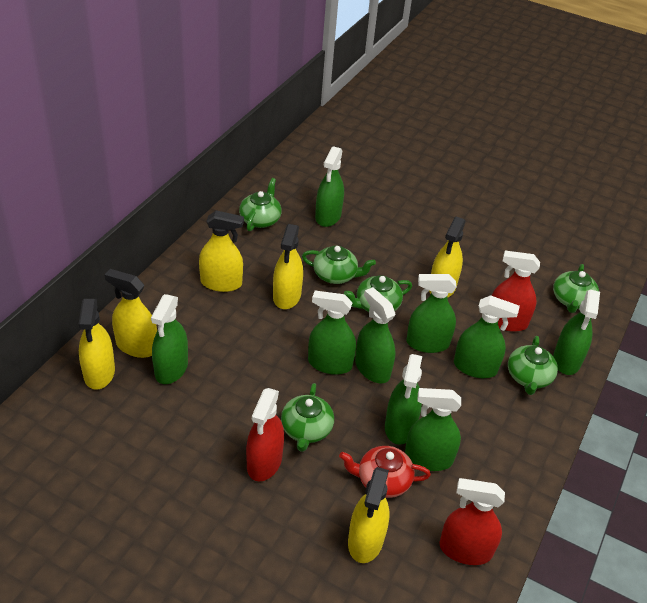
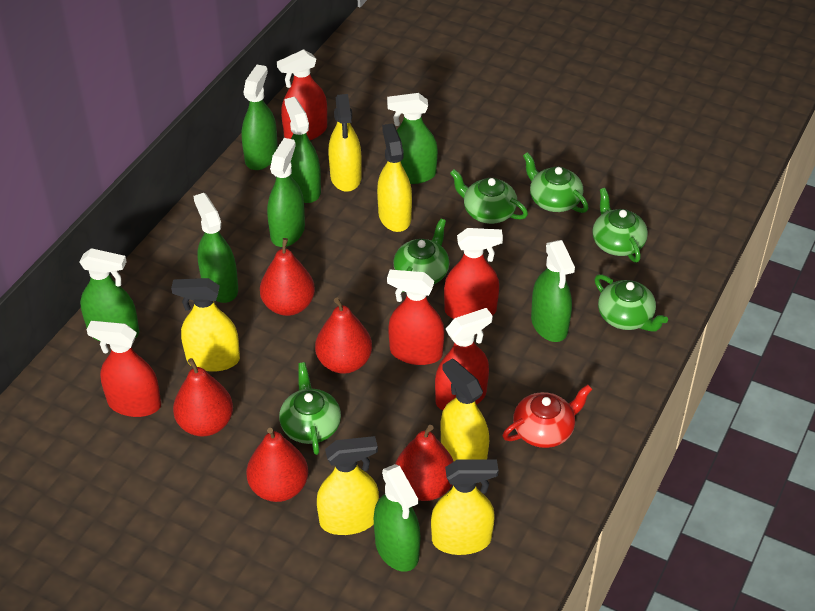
green spray bottle: [151,294,188,384] [308,291,356,375] [315,146,344,227] [355,287,395,383] [385,354,422,445] [405,388,461,471] [406,274,457,353] [454,295,520,378] [553,289,600,375] = 9 -> [79,248,139,342] [193,193,238,303] [242,65,278,170] [267,138,305,247] [284,97,321,203] [374,464,421,572] [387,93,438,184] [531,240,575,342] = 8
red pear: none = 0 -> [173,358,233,437] [246,428,308,502] [260,238,315,316] [315,298,372,374] [395,425,454,501] = 5
red spray bottle: [246,388,284,481] [439,478,505,565] [492,251,540,332] = 3 -> [86,321,161,417] [277,49,327,140] [387,270,444,365] [435,308,493,410] [444,228,503,319] = 5

